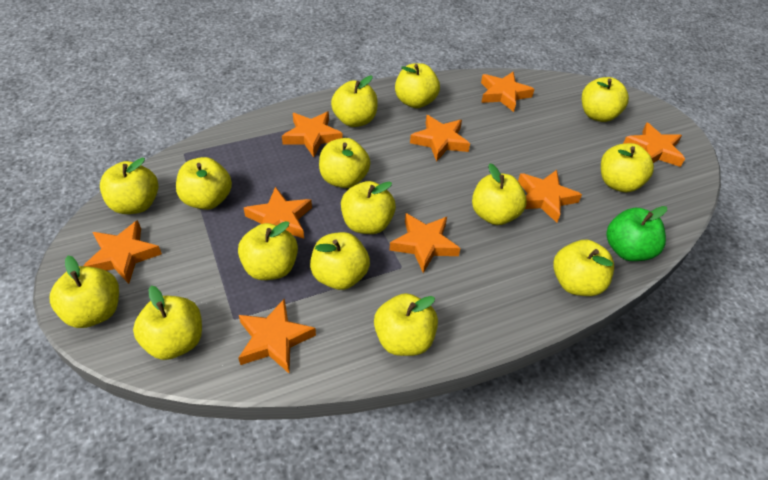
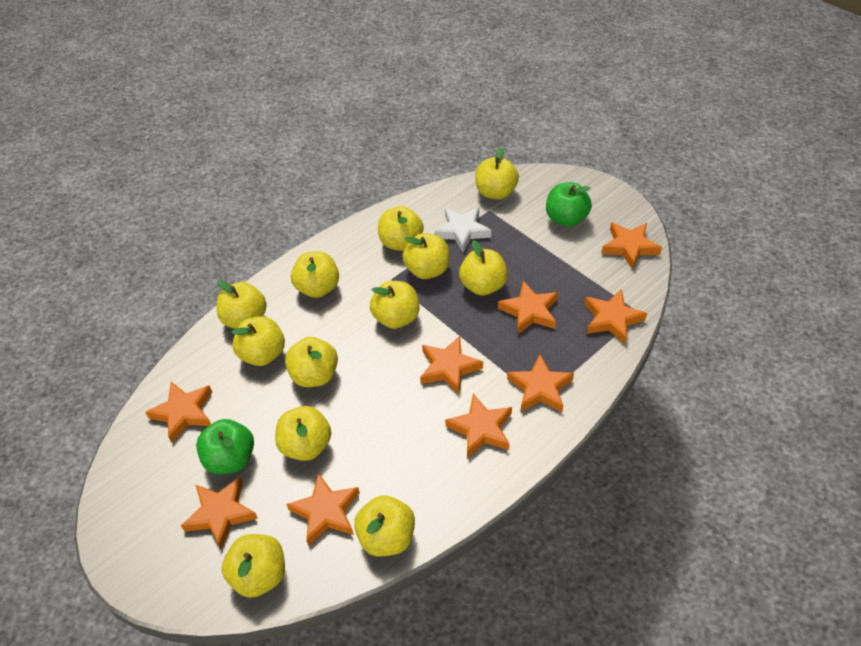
green apple: [606,206,667,261] = 1 -> [196,419,254,474] [546,182,592,227] = 2
white star: none = 0 -> [434,207,491,253] = 1
yellow apple: [50,256,119,328] [100,158,158,214] [133,286,202,360] [176,157,232,210] [238,221,298,280] [310,232,370,290] [319,138,370,188] [331,76,378,127] [341,181,396,234] [374,293,438,356] [395,63,440,108] [472,164,527,225] [553,240,614,296] [582,77,629,122] [601,143,654,192] = 15 -> [217,280,267,329] [222,534,285,598] [232,316,285,366] [275,406,331,461] [285,337,338,387] [291,251,339,298] [354,495,415,556] [370,281,419,329] [378,206,424,251] [402,233,450,279] [459,240,508,296] [475,147,519,200] = 12

